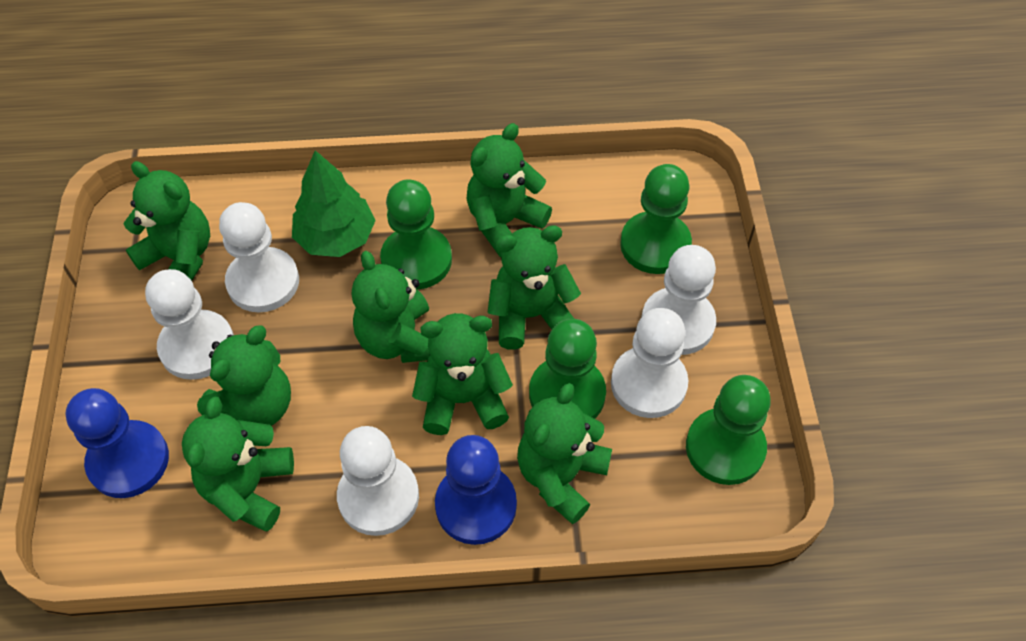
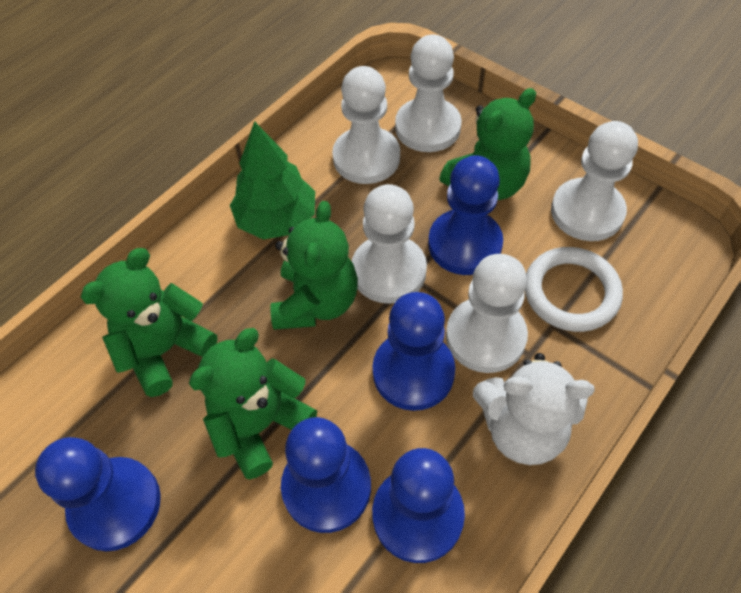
blue pawn: [66,388,169,498] [435,435,517,545] = 2 -> [35,437,161,551] [281,417,371,533] [372,448,465,563] [373,292,455,411] [428,155,503,275] = 5
green pawn: [380,179,452,290] [529,319,606,419] [620,164,692,274] [686,375,771,485] = 4 -> none = 0
green teddy bear: [124,161,210,281] [182,396,294,532] [197,325,291,426] [352,251,430,363] [412,313,513,435] [467,123,552,257] [487,225,581,350] [517,383,612,524] = 8 -> [81,248,218,397] [189,328,317,479] [270,201,358,330] [439,88,536,200] = 4
white ring: none = 0 -> [525,247,623,332] = 1
white teddy bear: none = 0 -> [473,353,595,465] = 1

